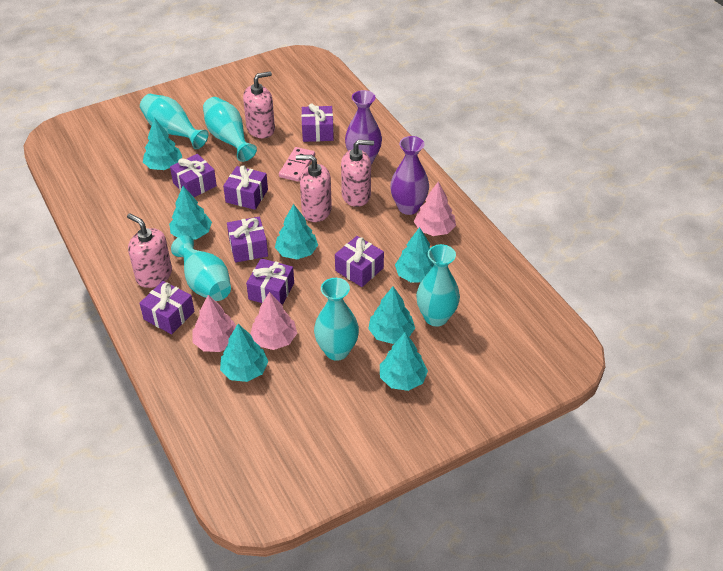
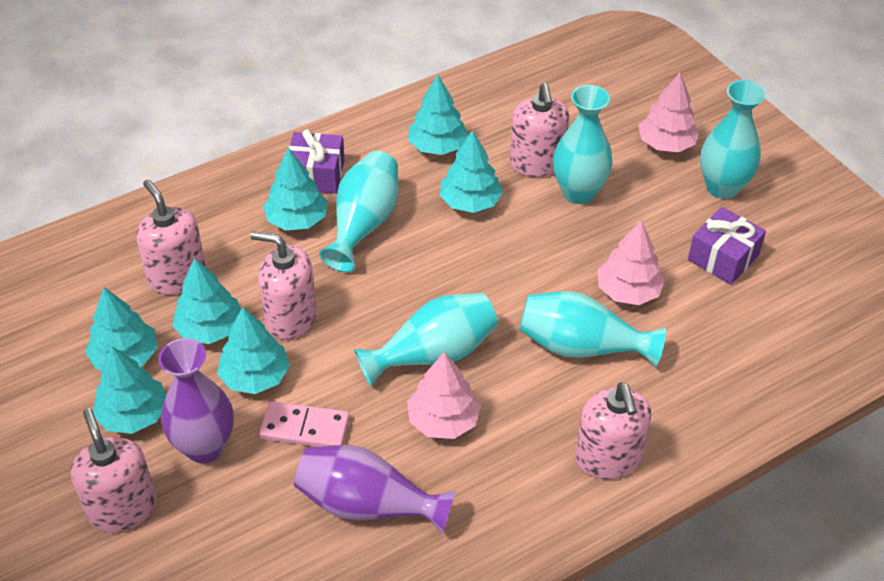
pink soap dispenser: [127,213,172,288] [243,71,275,138] [296,155,332,222] [341,140,374,207] = 4 -> [70,408,157,532] [136,179,206,295] [251,231,317,340] [510,83,569,177] [575,382,651,479] = 5
purple gift: [139,281,195,334] [170,154,217,197] [223,165,268,210] [227,217,268,263] [246,258,294,305] [301,104,334,142] [335,236,384,287] = 7 -> [288,129,345,194] [688,207,766,285] = 2

